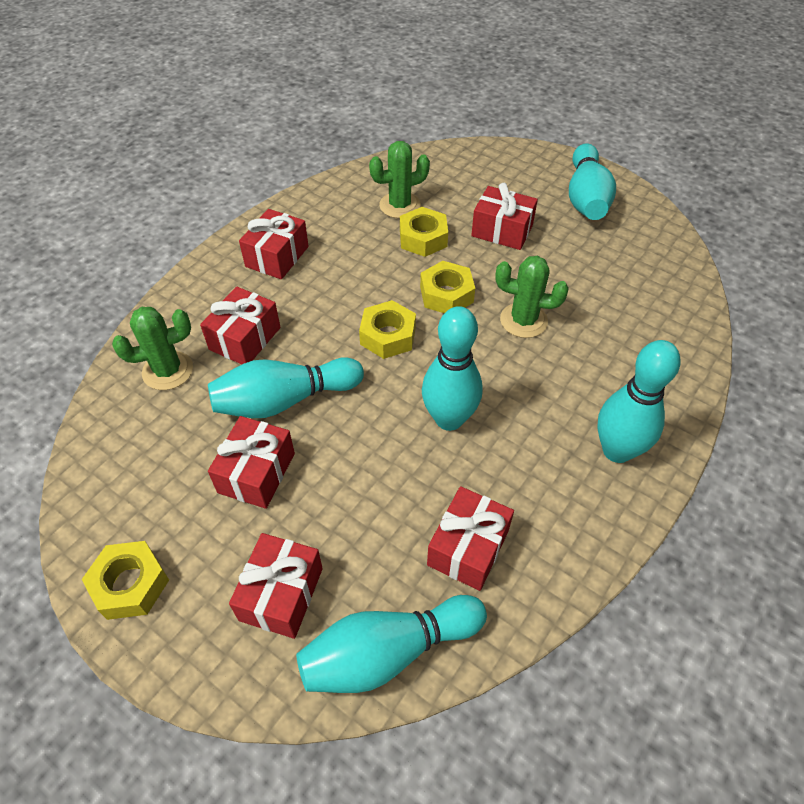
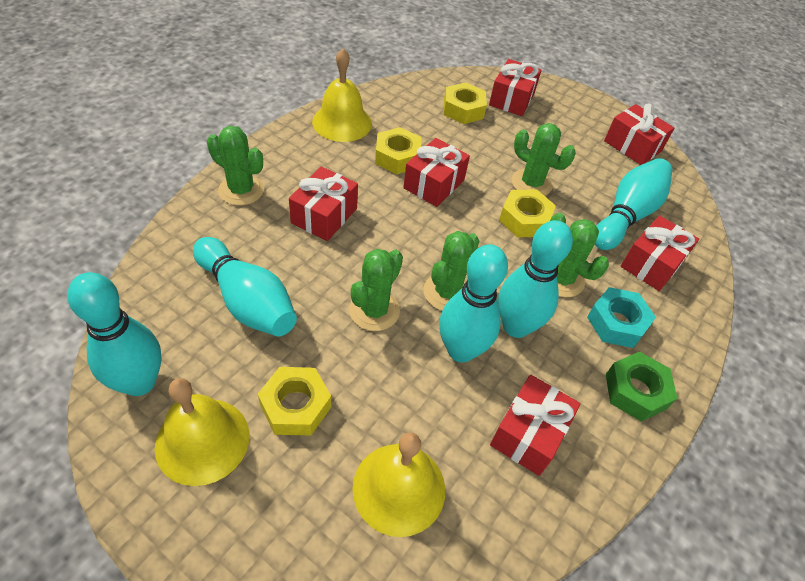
green cactus: [112,307,193,390] [369,141,430,218] [495,256,569,338] = 3 -> [207,126,264,206] [349,249,403,331] [423,231,479,310] [511,123,576,196] [550,213,609,297] = 5
green nut: none = 0 -> [606,352,678,422] = 1
turquoise nut: none = 0 -> [587,287,656,348] = 1
yellow bell: none = 0 -> [155,378,250,486] [312,48,372,142] [353,432,445,537] = 3

